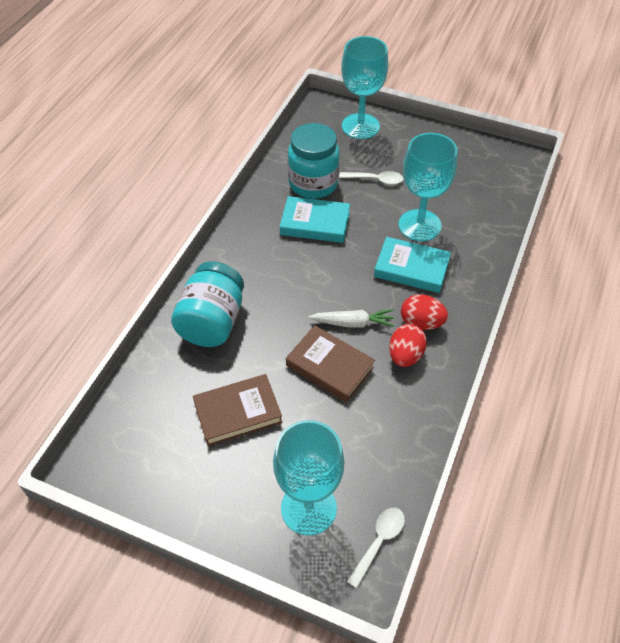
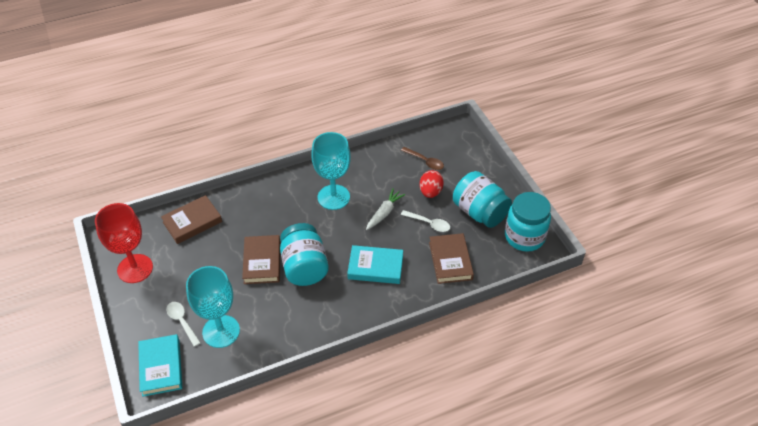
brown book: [193,374,282,446] [286,325,375,402] = 2 -> [161,195,222,244] [242,235,280,284] [429,233,474,284] = 3
brown spoon: none = 0 -> [401,147,444,170] = 1
red egg: [389,324,427,367] [401,294,448,330] = 2 -> [420,170,444,198] = 1
red goblet: none = 0 -> [95,203,153,283] = 1
turquoise goblet: [273,420,344,536] [341,36,388,139] [399,133,457,241] = 3 -> [186,266,240,348] [311,132,351,210] = 2
turquoise jar: [171,261,244,347] [288,123,340,199] = 2 -> [280,223,329,286] [453,171,512,228] [505,192,551,252] = 3

